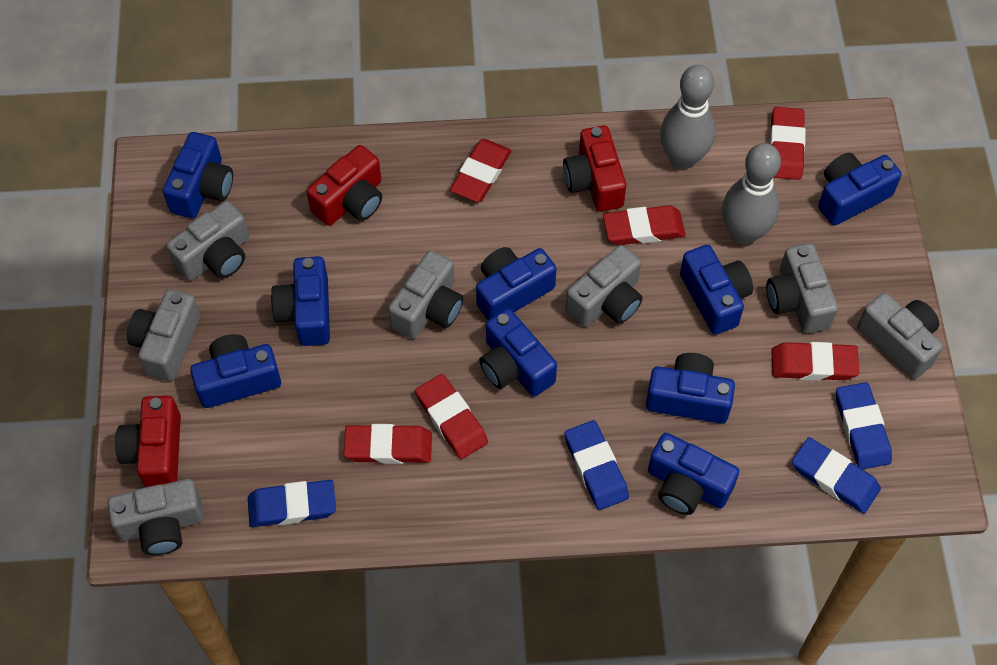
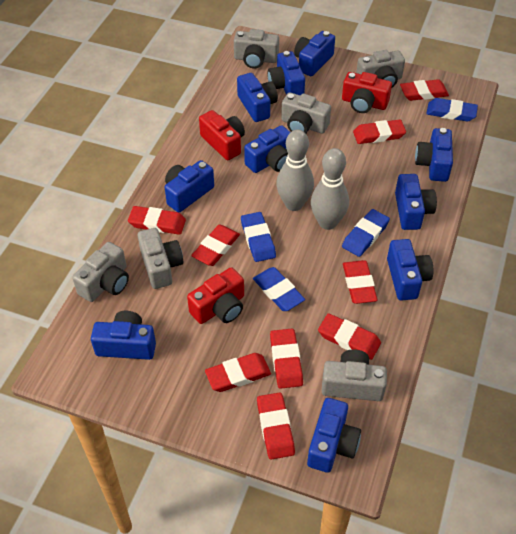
blue camera: [163,132,233,218] [190,334,281,408] [271,256,330,346] [476,247,556,320] [479,308,557,397] [646,353,735,424] [648,433,739,515] [680,245,753,335] [818,153,902,226] = 9 -> [91,311,156,360] [165,160,214,213] [237,73,278,122] [244,125,291,173] [267,51,305,96] [294,31,335,76] [307,398,361,473] [387,239,433,301] [395,174,437,230] [415,128,453,182] = 10
grey camera: [107,479,204,555] [127,289,200,381] [166,201,249,281] [388,250,463,339] [566,245,643,327] [766,243,838,333] [858,293,943,379] = 7 -> [72,242,129,302] [138,228,183,289] [234,29,279,68] [281,92,331,134] [322,349,387,401] [356,50,405,87] = 6
red eraser: [344,424,432,464] [415,374,488,459] [450,139,512,202] [603,205,686,245] [770,107,805,180] [771,342,859,381] = 6 -> [128,206,186,235] [191,225,240,266] [205,353,271,392] [257,393,295,460] [270,329,303,389] [318,313,381,360] [343,260,378,304] [353,120,406,144] [400,79,449,101] = 9

